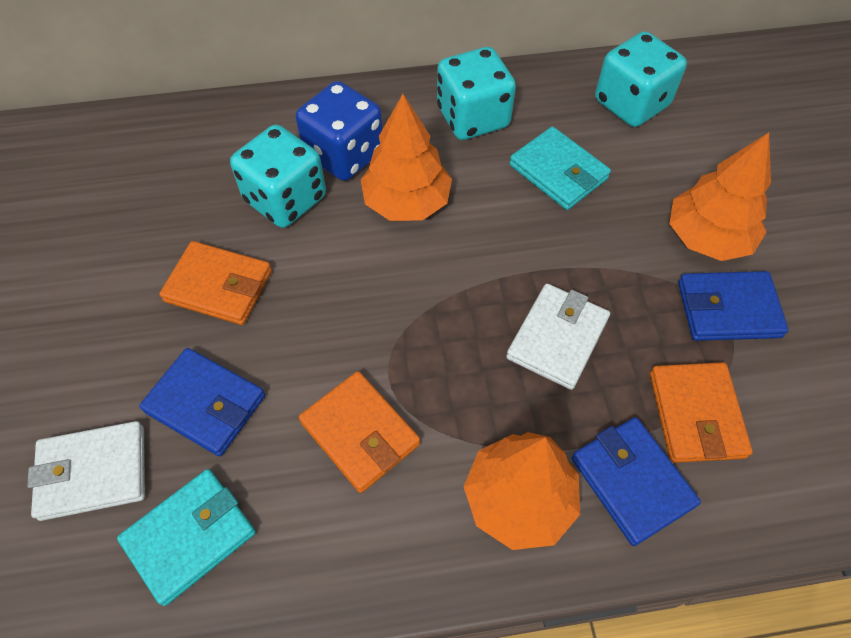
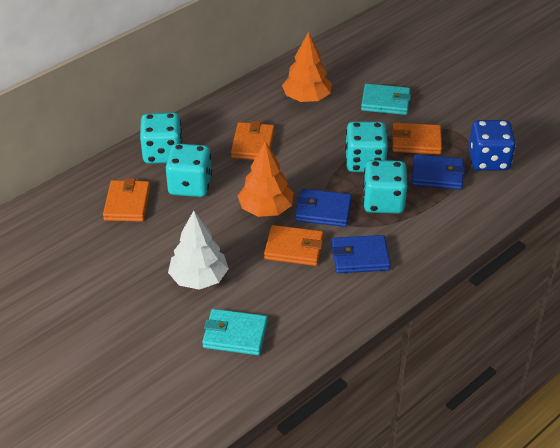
orange tree: [360,94,452,221] [464,432,580,550] [669,132,771,261] = 3 -> [238,141,294,217] [282,32,332,102] = 2
orange wallet: [160,241,272,325] [299,371,420,493] [650,362,753,463] = 3 -> [103,178,150,222] [231,121,275,160] [264,225,324,266] [392,123,442,154] = 4
turquoise dice: [230,125,326,228] [437,47,516,140] [595,31,687,127] = 3 -> [140,113,182,164] [165,143,212,197] [345,121,388,172] [363,160,407,214] = 4
white tree: none = 0 -> [168,211,229,290] = 1
white wallet: [27,421,145,521] [506,284,610,390] = 2 -> none = 0

